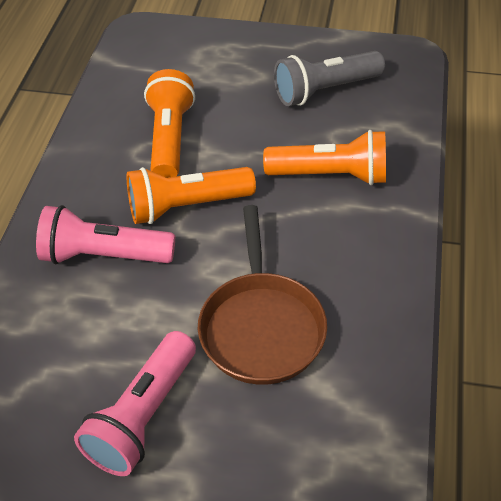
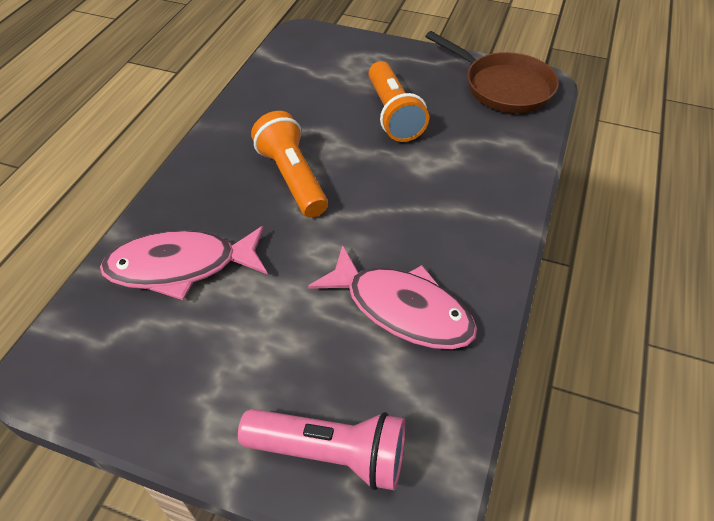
grey flashlight: [274,51,385,106] = 1 -> none = 0
orange flashlight: [127,167,256,224] [144,69,195,178] [263,130,386,185] = 3 -> [251,111,328,218] [368,61,429,142] = 2
pink fish: none = 0 -> [100,226,267,300] [308,245,477,349] = 2
pink flashlight: [36,205,175,264] [74,331,196,476] = 2 -> [238,409,406,490] = 1

